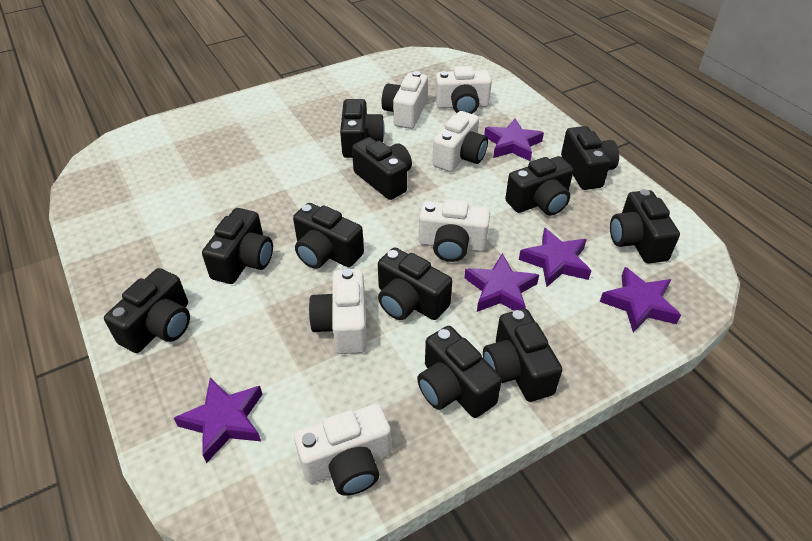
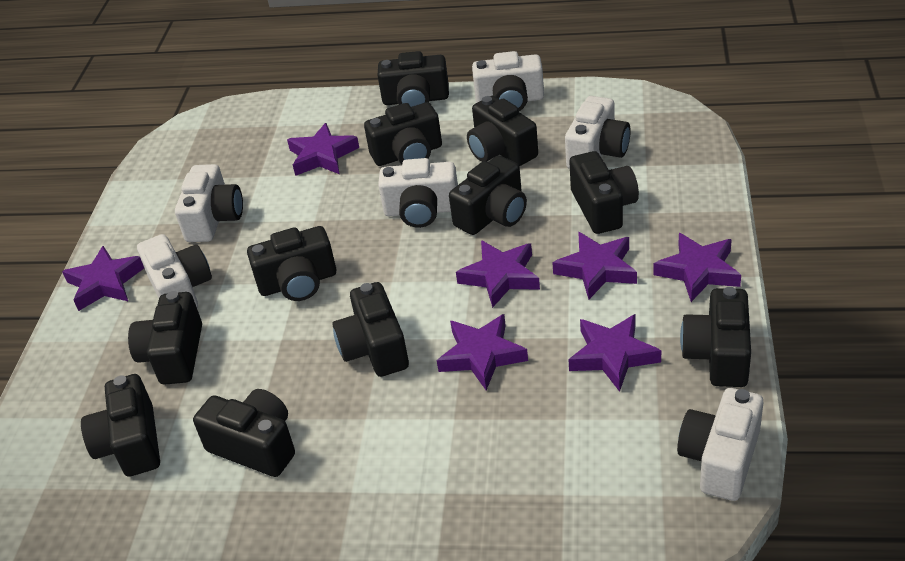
purple star: [174,378,263,463] [465,253,539,312] [484,118,544,161] [519,228,591,287] [600,267,681,333] = 5 -> [62,246,144,311] [287,123,359,176] [437,314,528,391] [456,240,540,308] [552,232,637,299] [568,314,661,392] [653,233,741,302] = 7

